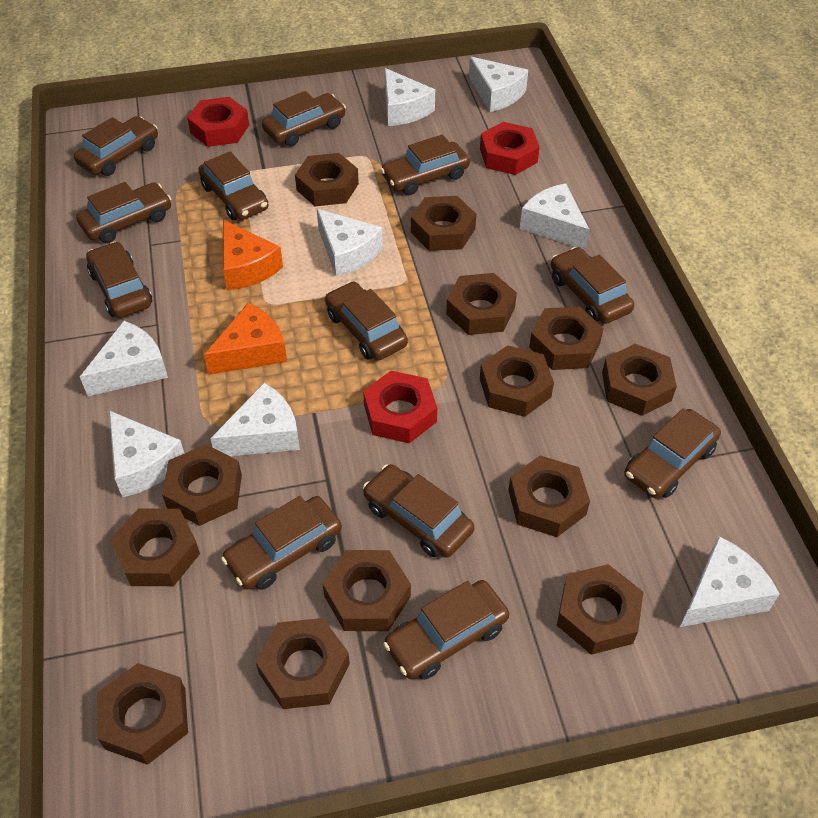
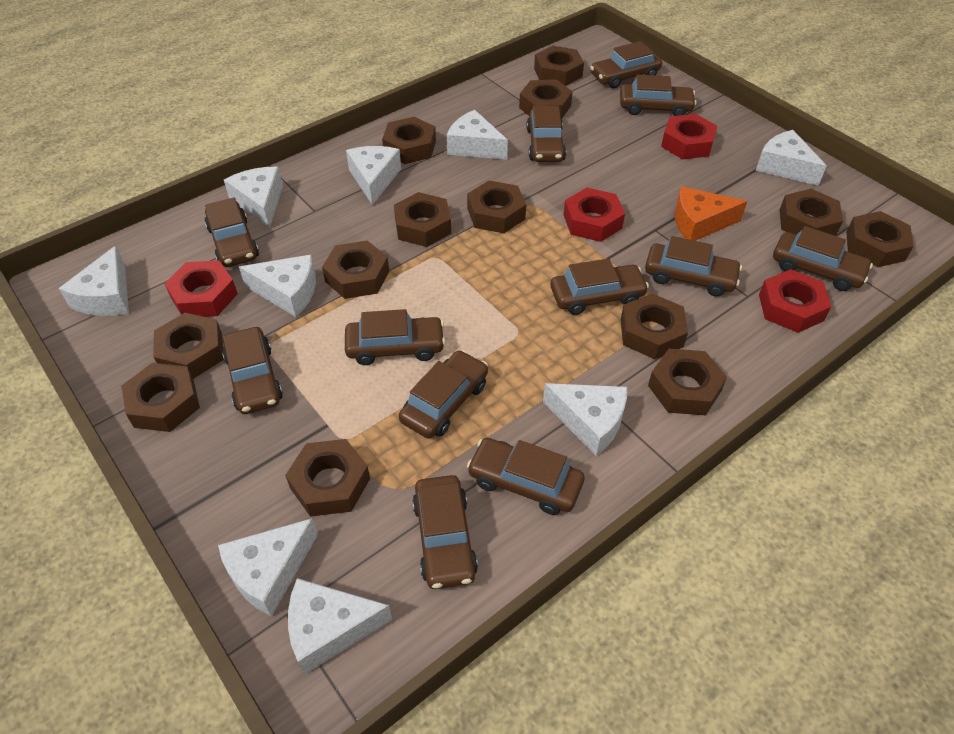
orange cheese: [204,303,287,375] [223,220,283,291] = 2 -> [675,186,747,241] = 1
red nut: [187,97,249,147] [363,371,437,444] [480,122,540,175] = 3 -> [164,260,238,317] [563,188,625,242] [661,114,717,160] [759,269,832,333] = 4
white cheese: [80,321,168,396] [109,411,184,497] [210,383,300,456] [317,209,383,277] [384,68,435,126] [469,57,528,112] [520,183,590,250] [680,536,780,627] = 8 -> [59,246,129,316] [218,518,318,617] [224,167,283,228] [239,255,316,317] [288,578,392,675] [346,146,401,205] [447,110,508,160] [543,383,627,456] [756,130,827,186] = 9

